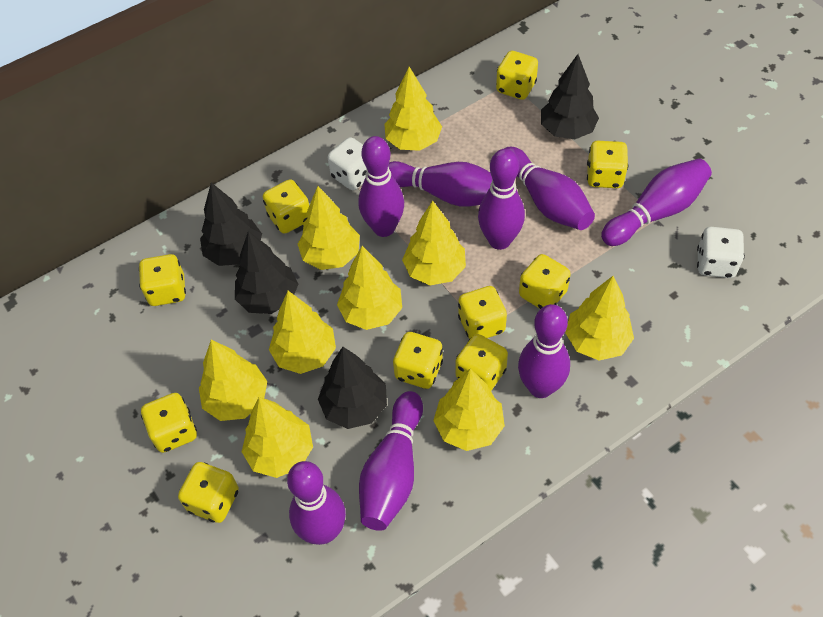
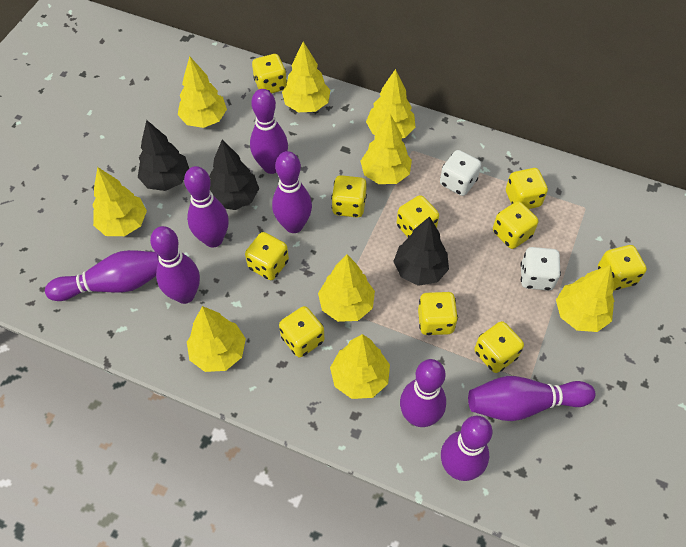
black tree: [200,183,262,266] [235,231,298,314] [318,347,387,429] [541,54,599,139] = 4 -> [138,120,189,191] [209,139,259,210] [393,216,449,286] = 3

